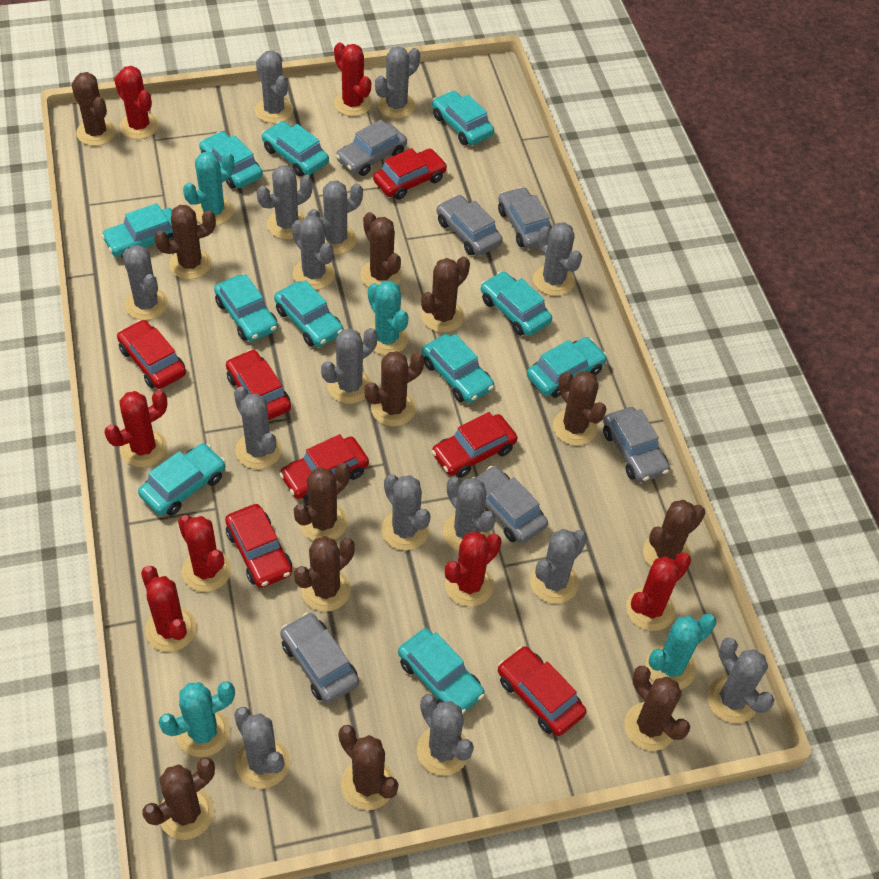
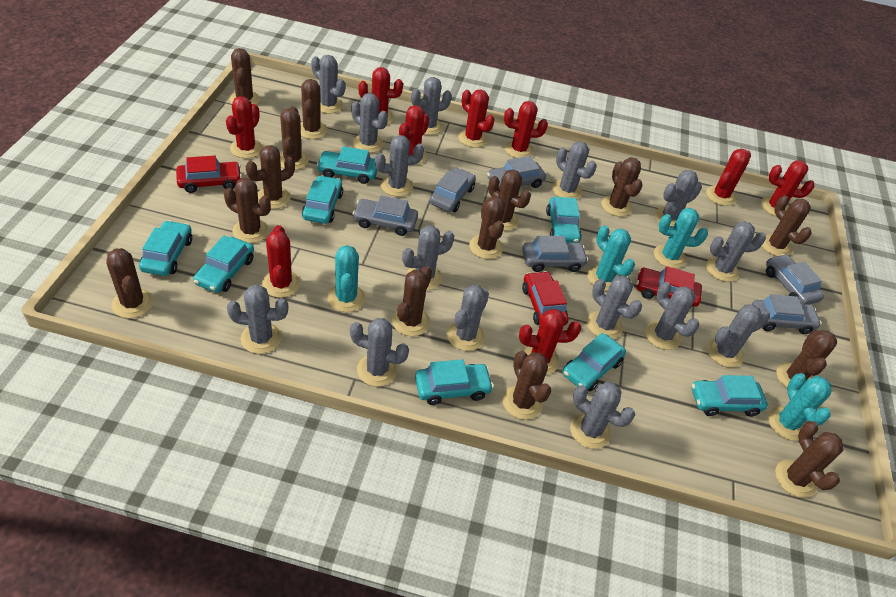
brown cactus: [71,72,116,146] [142,757,215,840] [154,205,216,279] [294,463,350,541] [294,536,355,612] [339,725,398,810] [360,212,402,287] [364,351,424,426] [421,256,470,333] [553,371,607,445] [624,666,690,751] [643,500,705,567] = 12 -> [106,248,154,318] [224,178,271,243] [229,48,260,105] [246,145,295,209] [280,106,309,170] [301,79,327,139] [392,266,432,336] [469,196,505,259] [488,169,531,231] [503,351,551,420] [601,157,643,217] [762,195,811,256] [775,421,844,498] [776,330,837,388] = 14
red cactus: [104,390,167,467] [114,66,159,139] [141,566,197,652] [178,515,231,592] [334,42,372,116] [445,531,502,607] [626,552,691,631] = 7 -> [226,96,263,158] [262,225,300,298] [359,67,403,125] [399,105,429,165] [458,90,495,148] [504,101,548,158] [519,309,581,375] [706,149,751,206] [761,161,814,217] = 9
red car: [117,320,186,389] [225,504,292,588] [226,349,291,420] [279,434,369,501] [373,148,447,200] [432,412,517,478] [498,646,586,736] = 7 -> [176,156,242,193] [522,271,569,326] [636,266,702,307] = 3
turquoise car: [101,203,174,258] [138,443,225,516] [199,131,263,189] [214,274,278,342] [262,121,329,176] [274,280,344,347] [398,628,485,714] [422,334,494,403] [432,91,494,145] [481,271,552,336] [527,337,607,398] = 11 -> [139,220,192,276] [193,235,254,293] [302,175,343,224] [317,146,377,184] [415,359,493,405] [546,197,582,243] [563,333,626,391] [692,375,768,417] = 8

